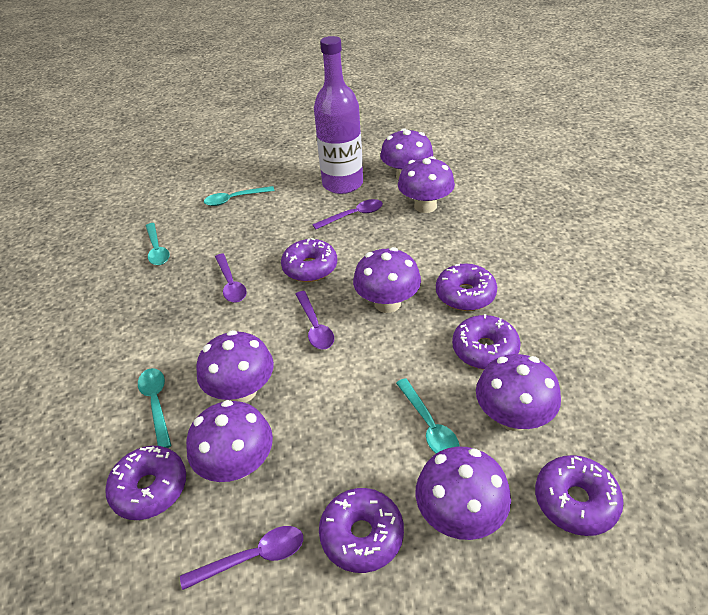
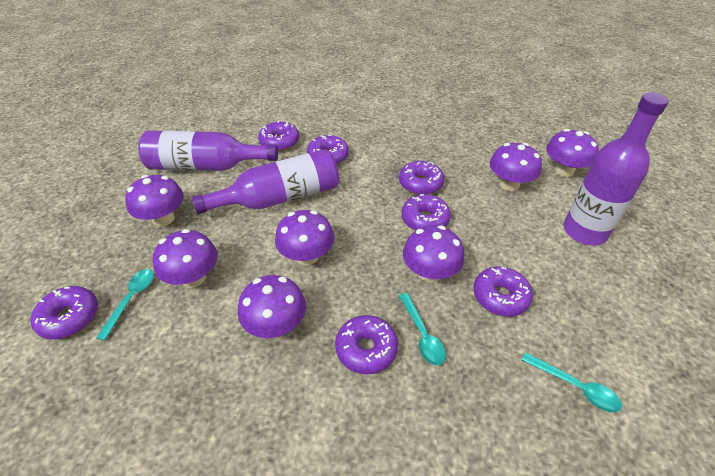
purple bottle: [314,36,363,194] = 1 -> [138,131,278,171] [192,149,339,214] [564,93,669,245] = 3
purple donut: [105,446,186,520] [281,238,337,282] [319,488,404,573] [436,264,497,311] [452,314,521,369] [535,455,624,536] = 6 -> [31,286,98,340] [258,121,299,151] [307,135,349,164] [335,315,398,374] [399,161,444,195] [401,194,451,231] [473,266,533,317] = 7
purple spoon: [180,526,303,590] [215,254,247,303] [296,291,334,350] [312,199,383,229] = 4 -> none = 0
turquoise spoon: [138,368,172,448] [146,223,170,265] [204,186,275,206] [396,378,459,454] = 4 -> [96,269,154,341] [399,293,446,365] [522,352,622,412] = 3

